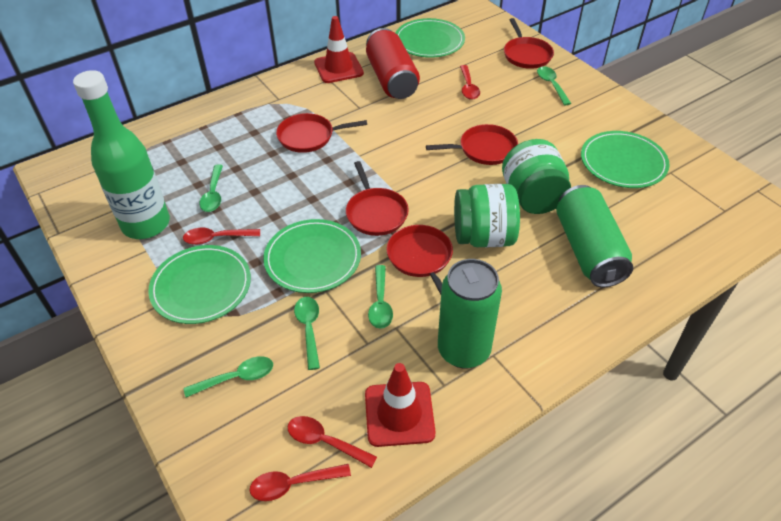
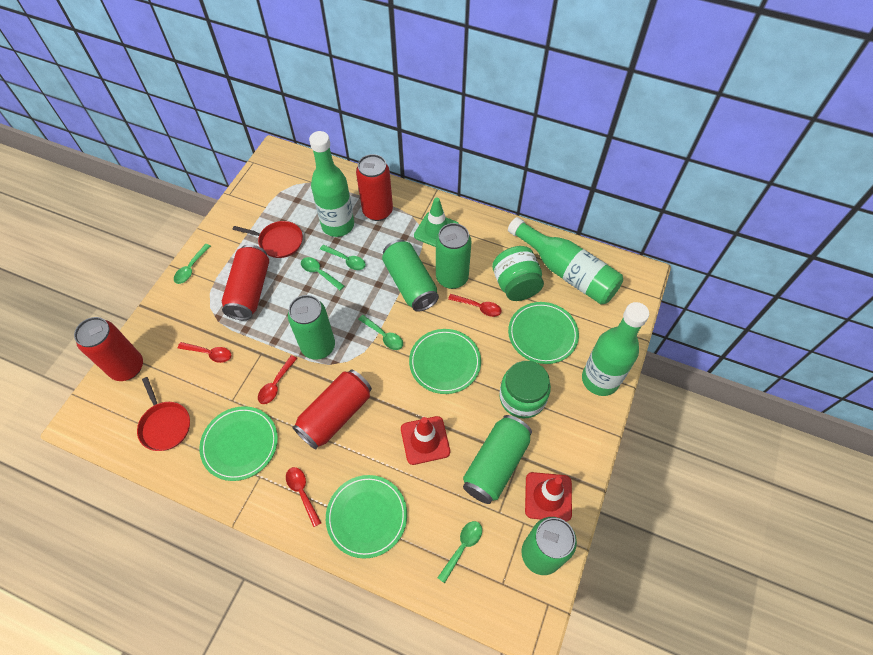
green bottle: [73,70,170,239] = 1 -> [309,131,354,237] [508,217,623,305] [582,302,649,396] = 3
green can: [438,259,502,368] [556,185,633,287] = 2 -> [288,295,335,360] [382,239,439,312] [436,223,472,289] [463,415,532,504] [521,517,577,575] = 5
green traffic cone: none = 0 -> [414,197,459,247] = 1
red can: [366,28,420,99] = 1 -> [74,317,143,381] [222,244,269,320] [292,369,372,450] [356,154,393,221] = 4
red pan: [276,113,367,153] [346,161,409,236] [387,225,453,294] [426,124,518,165] [504,18,554,69] = 5 -> [137,377,190,451] [232,221,303,258] = 2

